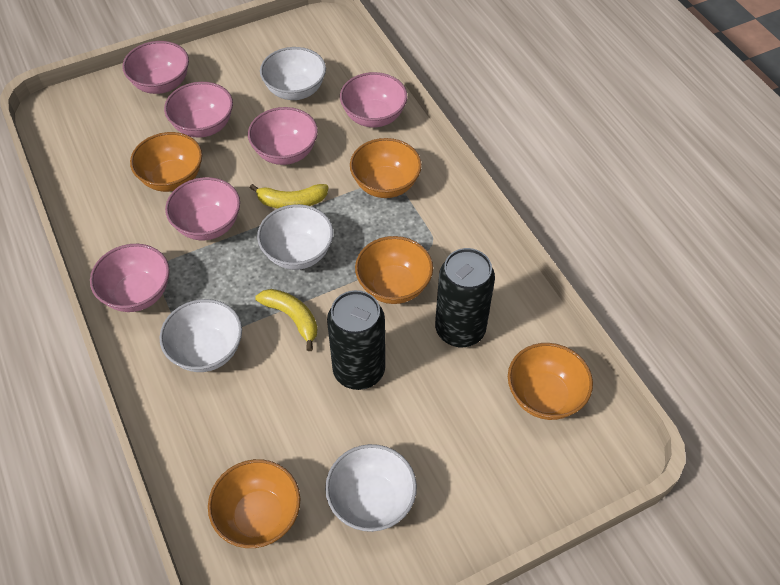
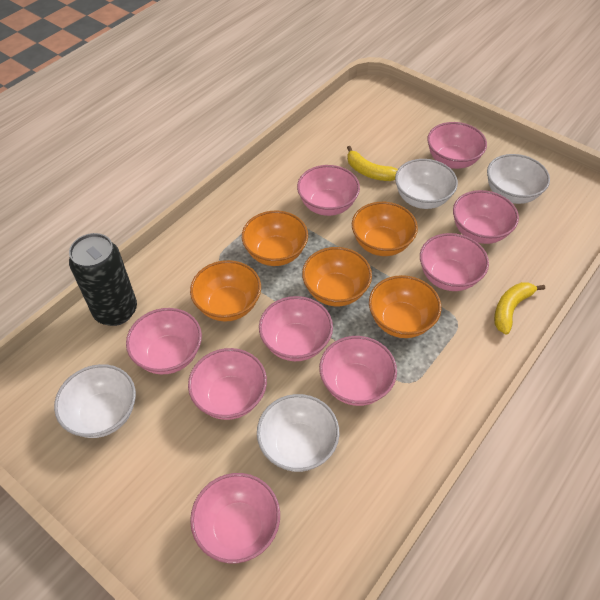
black can: [327,290,385,390] [435,248,495,347] = 2 -> [69,233,137,326] = 1
pink bowl: [90,244,170,312] [123,41,189,94] [164,82,233,138] [165,177,240,240] [248,107,318,165] [340,72,408,127] = 6 -> [126,308,202,374] [188,348,267,420] [190,473,280,563] [259,296,333,361] [297,165,360,216] [319,336,397,406] [420,233,489,291] [427,122,487,169] [453,190,519,244] = 9

